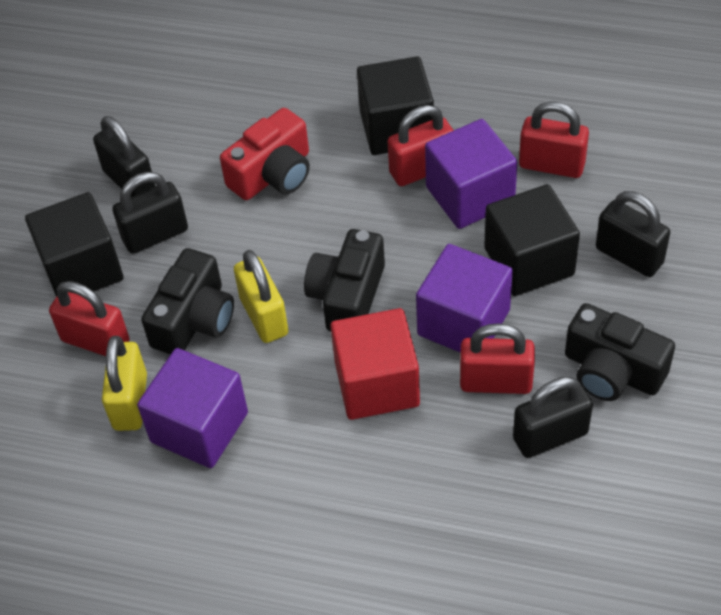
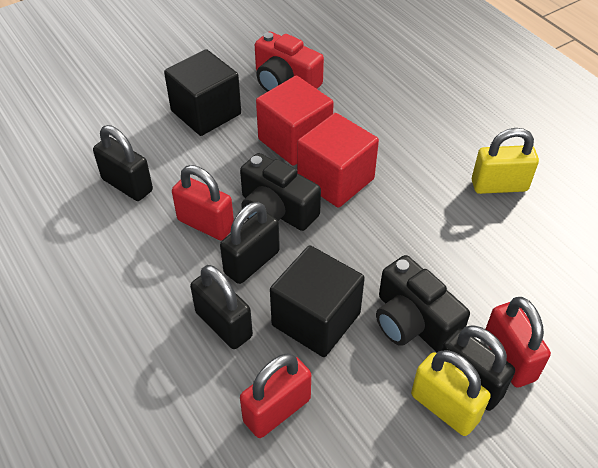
black camera: [141,248,234,354] [304,229,385,332] [565,303,675,401] = 3 -> [240,153,321,231] [376,255,470,353] = 2
black cube: [25,192,124,297] [357,57,434,155] [484,184,580,296] = 3 -> [164,49,241,136] [270,245,365,357] = 2
purple cube: [137,348,248,468] [416,244,513,353] [425,119,517,229] = 3 -> none = 0
red cube: [330,308,420,420] = 1 -> [256,76,334,166] [297,113,379,208] = 2
red padlock: [49,281,130,356] [387,105,454,186] [460,323,535,394] [519,101,589,178] = 4 -> [172,165,234,240] [240,353,311,438] [486,297,551,388] = 3

